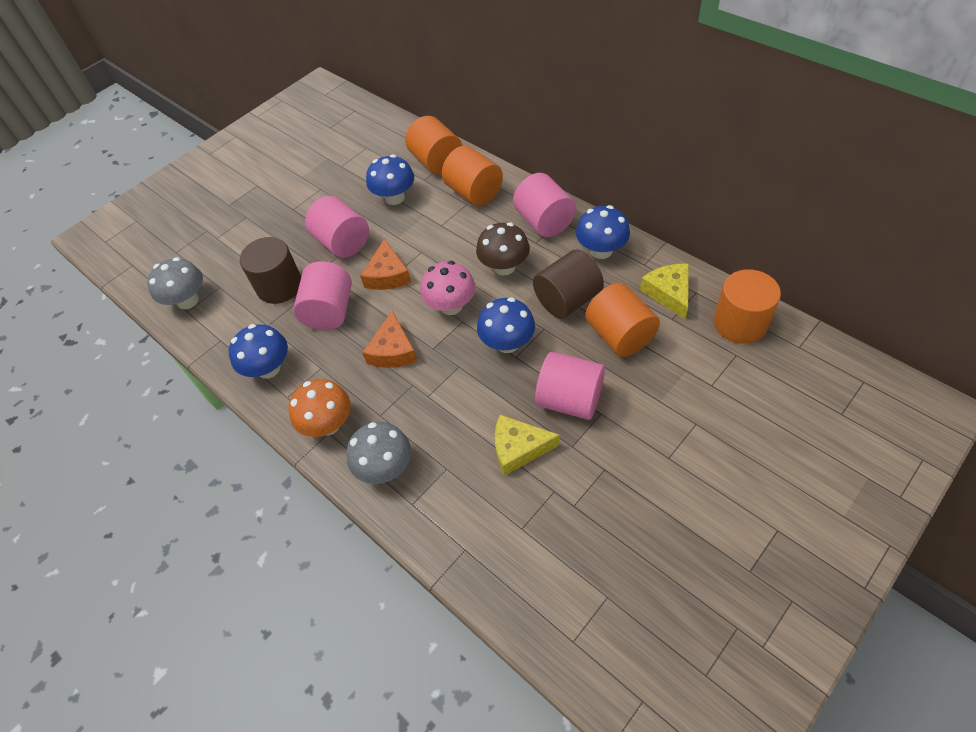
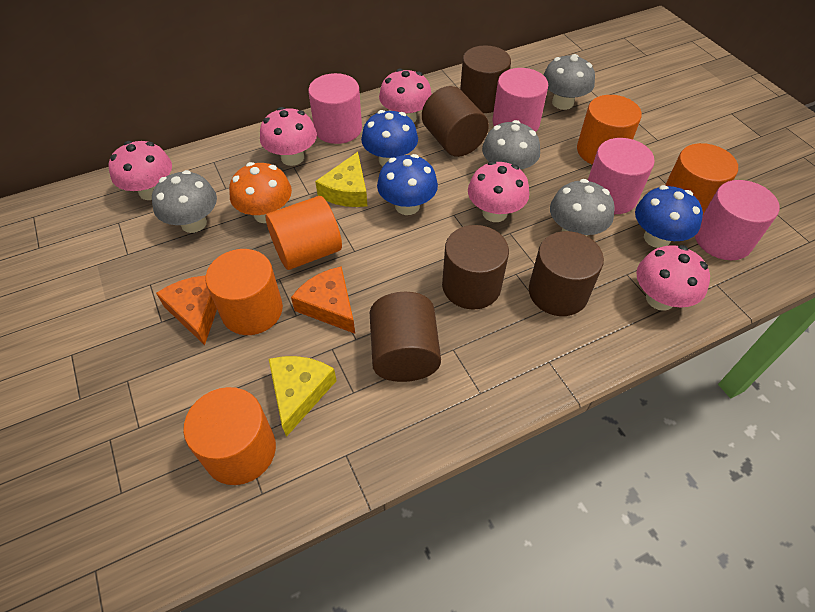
blue mushroom: [229,324,288,379] [366,155,414,205] [477,297,535,353] [576,205,630,259] = 4 -> [361,110,418,166] [377,154,438,215] [635,185,703,248] = 3
brown cylinder: [240,237,301,304] [533,250,604,319] = 2 -> [369,292,441,382] [422,86,489,157] [442,225,509,310] [460,45,511,113] [529,231,604,316] = 5
brown mushroom: [476,222,530,275] = 1 -> none = 0
grey mushroom: [147,257,203,309] [347,422,411,484] = 2 -> [152,170,217,233] [482,120,540,169] [544,54,595,110] [550,179,615,236] = 4
orange cylinder: [406,116,462,174] [442,146,503,206] [585,283,660,357] [714,269,781,344] = 4 -> [183,387,276,485] [205,249,283,335] [266,196,342,270] [577,95,642,165] [665,143,738,214] = 5
pink mushroom: [420,261,476,315] = 1 -> [109,141,172,200] [260,107,317,166] [379,69,432,123] [468,161,529,222] [636,245,710,311] = 5

